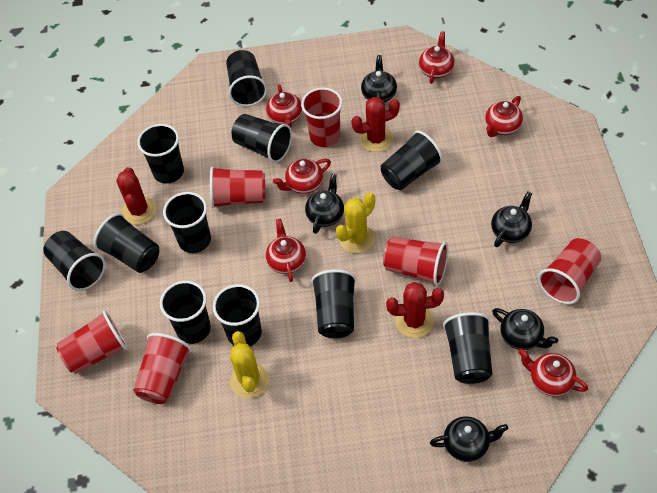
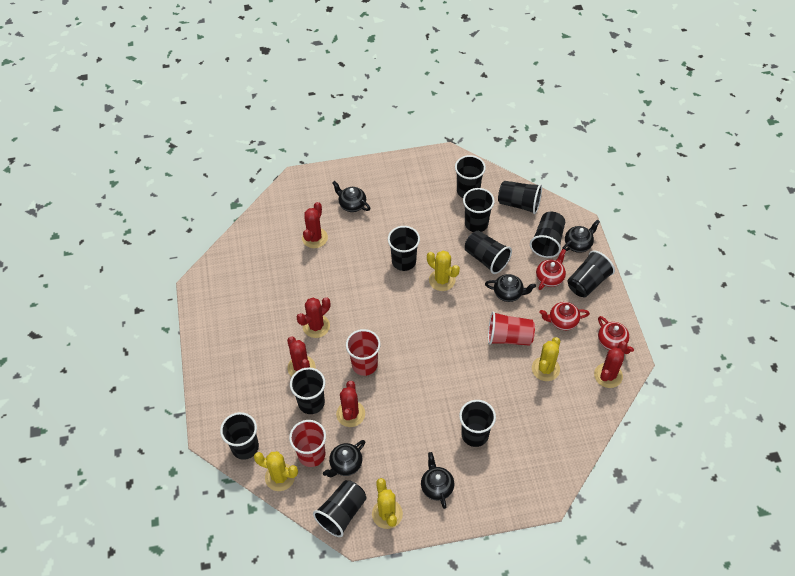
red cactus: [116,167,156,225] [351,97,400,152] [386,282,444,338] = 3 -> [287,337,316,377] [297,297,331,338] [302,202,328,248] [336,381,365,427] [594,341,628,388] = 5
red cup: [56,310,128,374] [133,333,192,404] [210,167,265,208] [301,88,342,147] [383,237,448,286] [538,238,601,304] = 6 -> [289,420,326,467] [346,329,380,376] [488,311,535,346] = 3
red teapot: [266,84,302,127] [266,219,306,282] [273,159,331,194] [419,31,454,84] [485,96,523,137] [518,349,588,396] = 6 -> [536,249,566,290] [540,302,590,330] [598,316,634,354] = 3
yellow cactus: [230,331,269,398] [336,192,375,253] = 2 -> [254,451,298,491] [372,478,403,529] [427,251,460,291] [532,337,561,381] = 4

